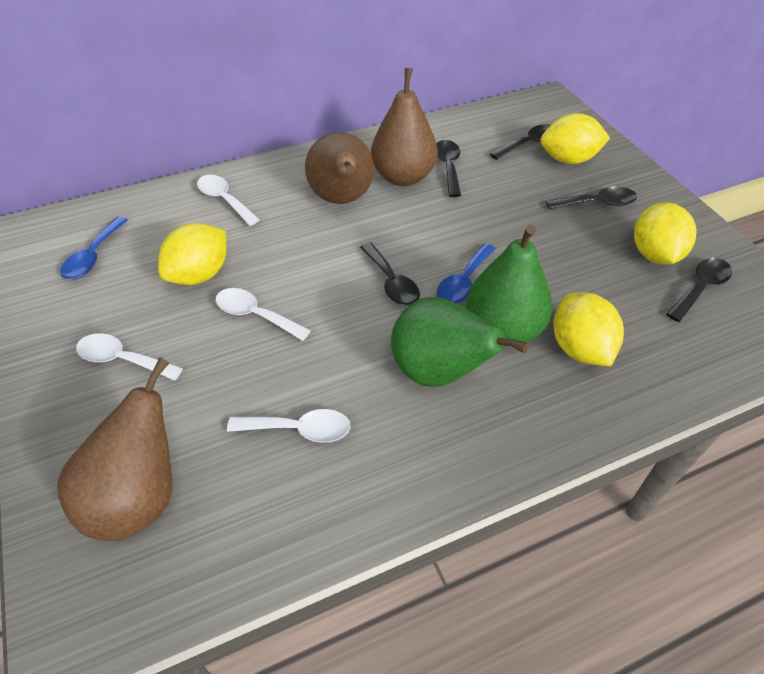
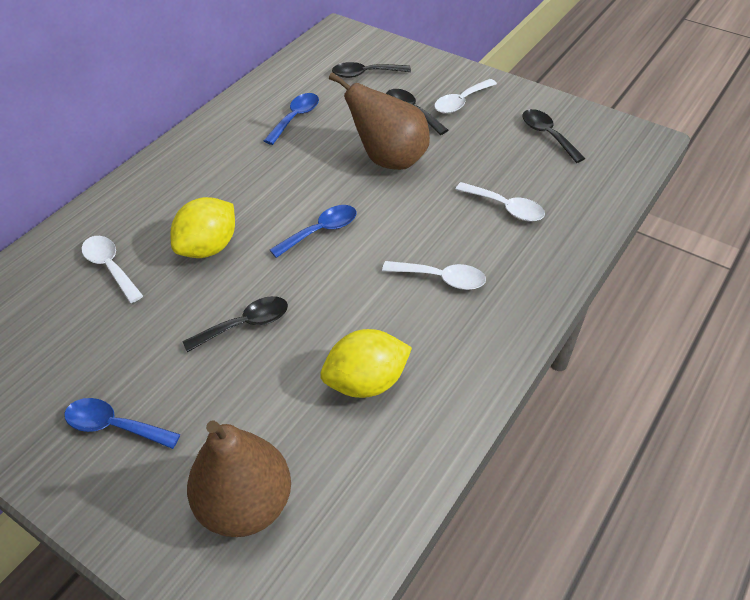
black spoon: [360,242,420,306] [437,140,461,197] [490,124,550,160] [546,187,637,209] [666,258,732,322] = 5 -> [182,296,288,352] [332,62,411,78] [386,89,448,135] [522,109,586,163] = 4
blue spoon: [60,217,127,279] [437,243,496,304] = 2 -> [64,398,180,449] [264,93,319,145] [270,205,356,258] = 3
brown pear: [57,357,172,541] [305,132,374,204] [371,68,438,186] = 3 -> [187,420,291,537] [329,72,430,170] = 2
green pear: [391,297,529,387] [466,225,553,346] = 2 -> none = 0
yellow lemon: [158,223,226,285] [541,113,610,164] [553,292,624,366] [634,202,697,265] = 4 -> [170,197,235,258] [320,329,412,398] = 2

